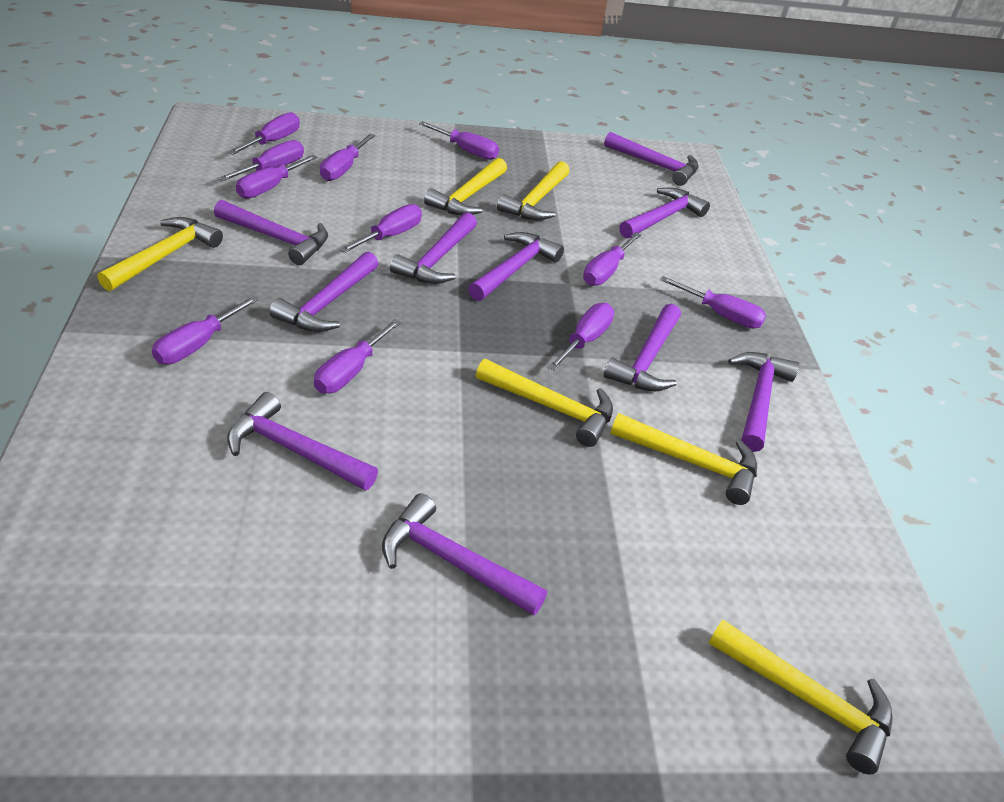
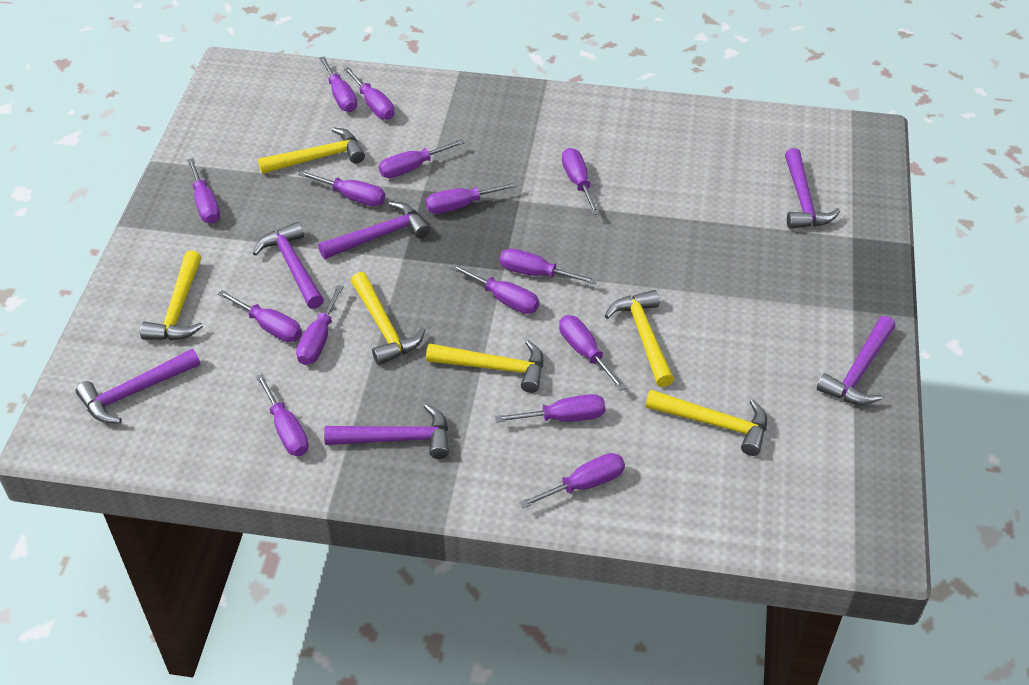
purple hammer: [214,200,328,265] [227,392,378,491] [269,252,379,332] [382,493,547,615] [390,212,477,284] [468,232,564,301] [604,132,698,186] [604,304,681,391] [619,187,710,239] [728,352,799,452] = 10 -> [75,349,200,423] [252,222,324,309] [318,202,430,259] [324,404,449,459] [785,148,840,229] [817,316,895,405] = 6
purple screwdriver: [152,295,259,364] [219,140,304,181] [228,112,300,155] [236,155,317,199] [314,319,401,393] [320,134,375,181] [339,204,422,253] [419,121,499,160] [547,303,614,371] [583,232,641,286] [660,276,766,329] = 11 -> [187,158,220,224] [218,290,302,342] [256,374,309,456] [296,285,344,365] [298,171,385,206] [319,56,357,112] [344,67,395,120] [379,139,465,178] [426,182,519,214] [450,264,539,314] [495,394,606,422] [500,249,597,284] [519,453,625,508] [559,315,626,391] [562,148,600,215] = 15

